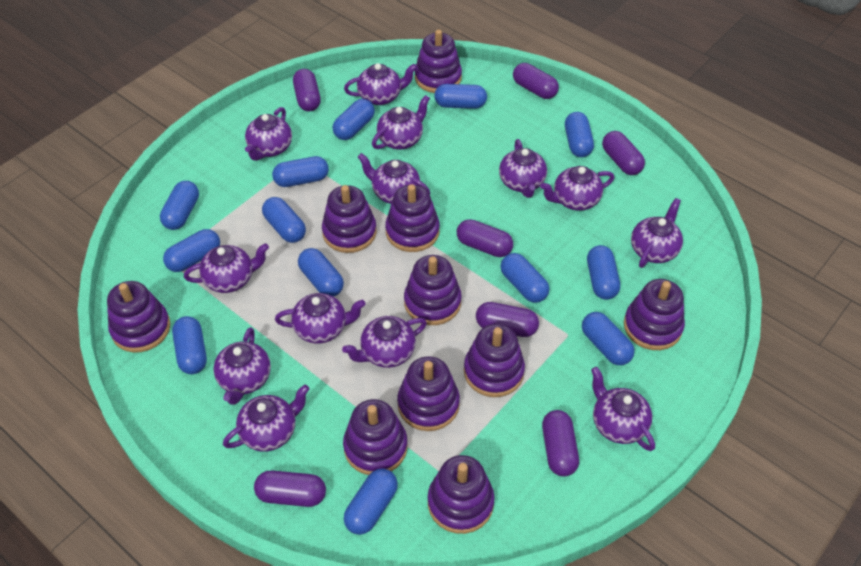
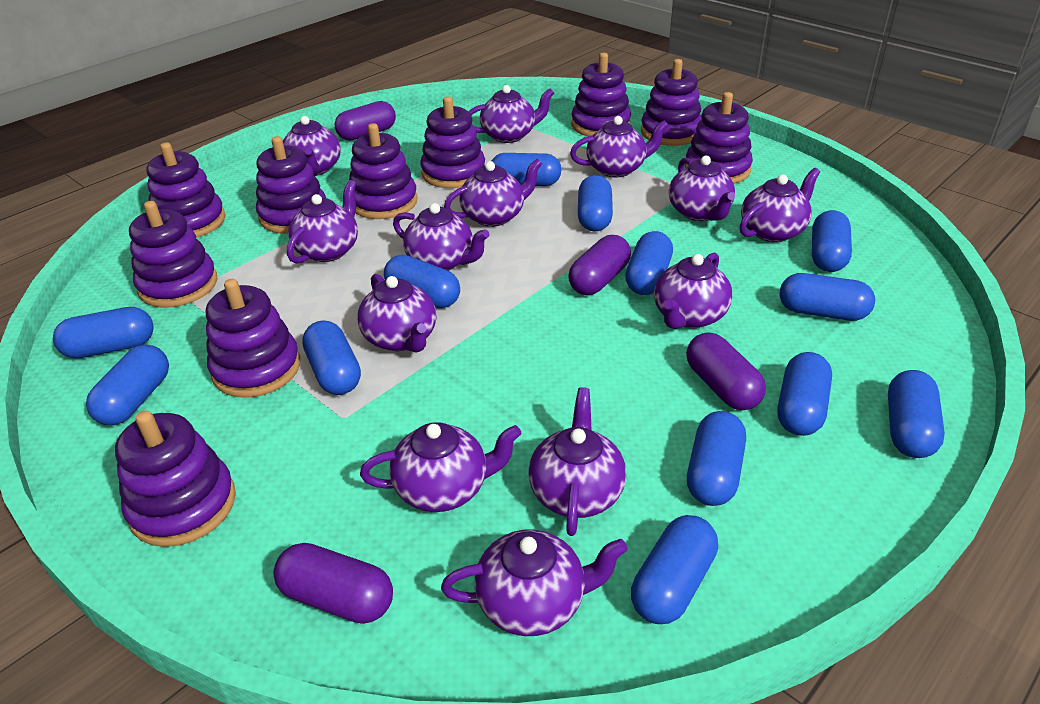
purple capsule: [254,470,326,507] [293,69,321,111] [457,219,513,257] [476,302,539,337] [513,63,559,99] [542,410,579,476] [602,131,645,175] = 7 -> [273,543,393,624] [335,101,396,141] [568,235,631,295] [686,332,766,410] = 4

